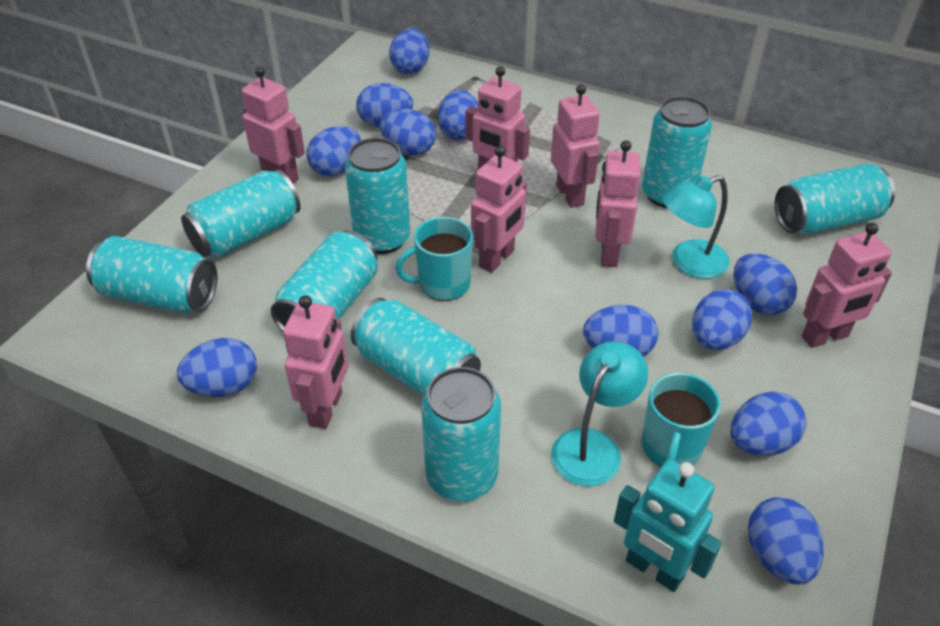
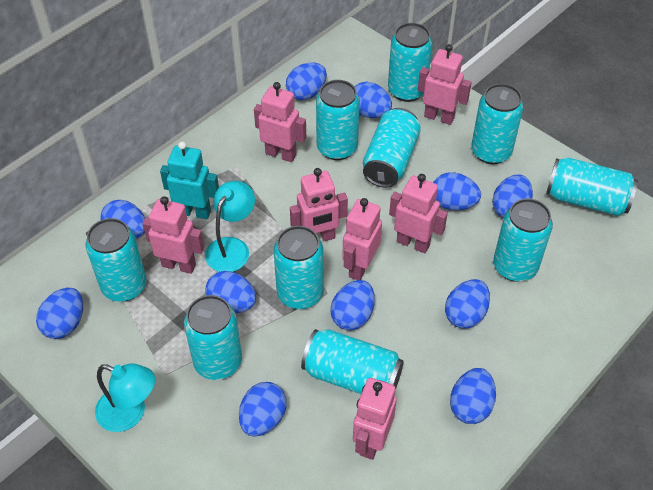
turquoise can: [86,236,217,314] [181,169,300,258] [271,231,378,331] [345,138,410,254] [351,298,481,396] [421,367,501,501] [642,96,712,208] [775,163,895,235] = 8 -> [85,218,147,302] [184,295,242,380] [274,226,323,309] [301,329,404,394] [316,80,360,160] [363,108,421,188] [388,23,433,102] [471,84,524,164] [493,199,553,282] [546,158,638,216] = 10
turquoise mug: [395,217,473,301] [641,373,721,467] = 2 -> none = 0

